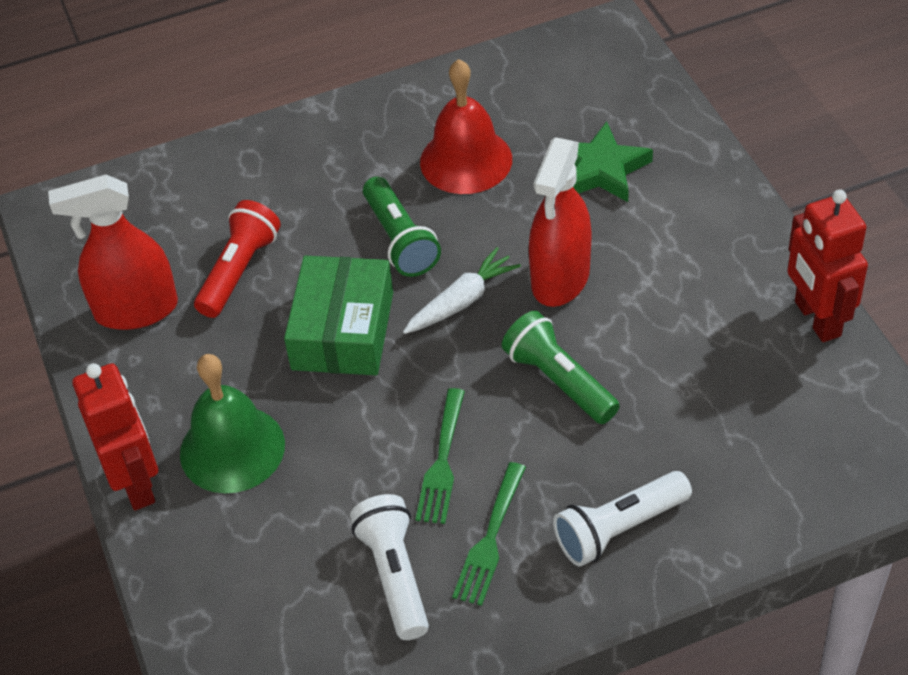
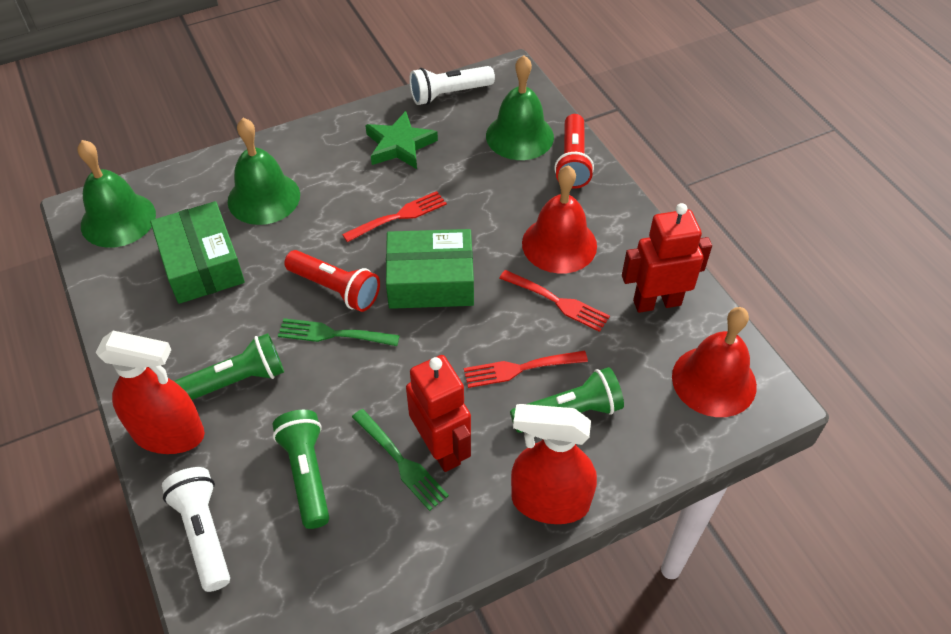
green bell: [180,354,285,493] = 1 -> [78,140,156,248] [228,118,300,225] [486,55,554,160] = 3
green box: [284,256,393,375] = 1 -> [150,201,245,304] [386,229,474,309] = 2
green flashlight: [363,177,441,277] [502,311,620,424] = 2 -> [174,333,284,400] [273,410,329,529] [510,367,624,433] = 3
red bell: [420,59,512,194] = 1 -> [522,165,597,274] [672,307,757,417] = 2
red flashlight: [194,200,281,318] = 1 -> [284,250,380,312] [554,114,594,189] = 2
red fork: none = 0 -> [342,191,447,242] [464,351,588,388] [499,270,610,332] = 3
white carrot: [403,247,521,334] = 1 -> none = 0

